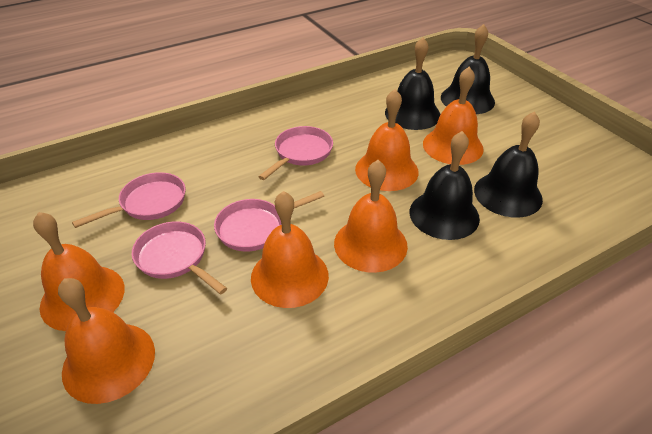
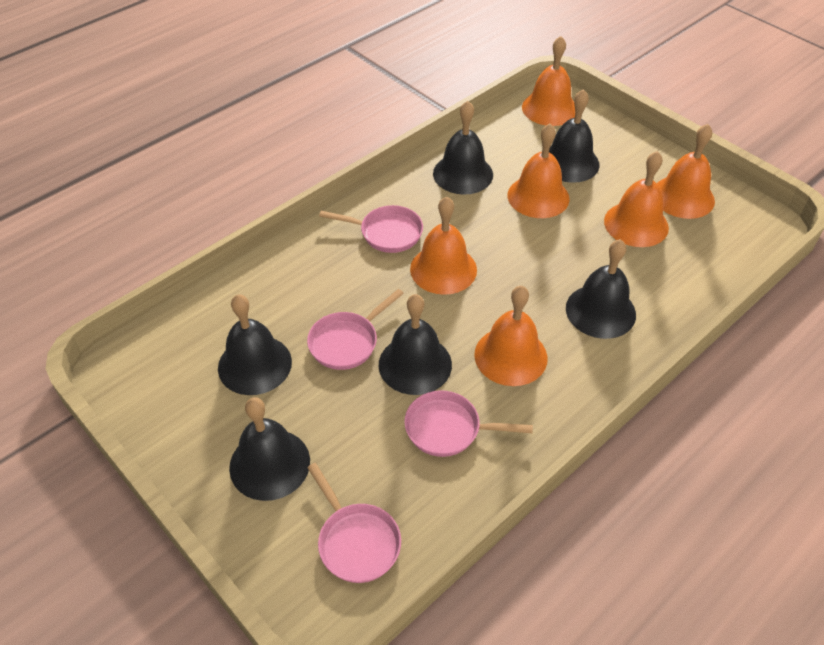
black bell: [385,37,441,130] [410,131,480,240] [441,24,495,114] [474,111,543,218] = 4 -> [218,294,292,395] [229,397,310,501] [379,294,452,395] [433,101,493,195] [549,89,600,183] [566,239,636,339] = 6

